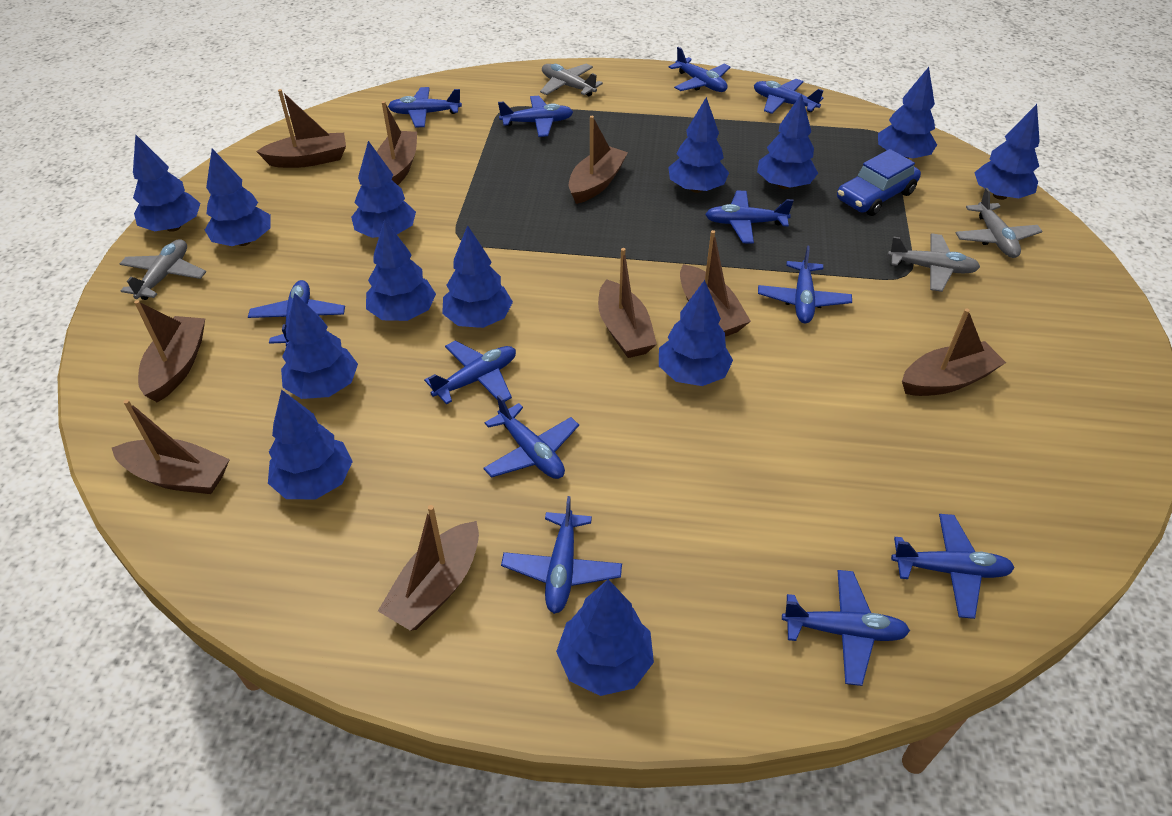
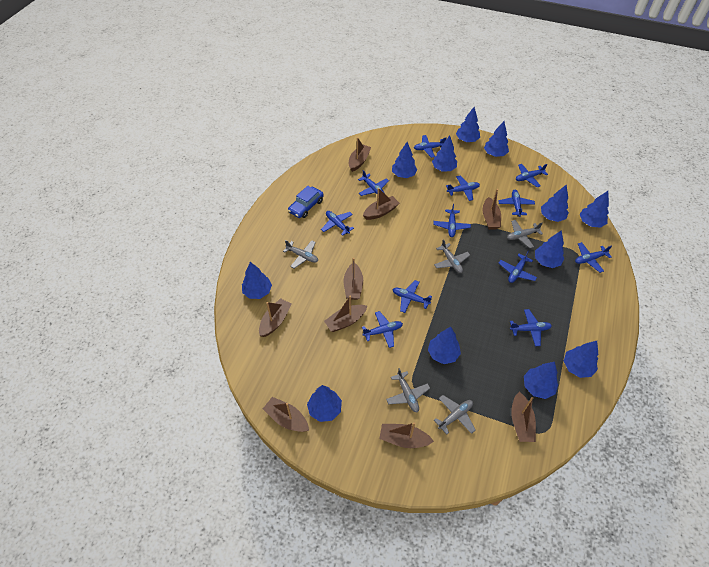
blue tree: [133,135,200,232] [205,149,271,246] [268,389,353,500] [281,293,358,399] [351,141,416,238] [366,219,436,321] [442,225,513,328] [556,579,654,696] [659,280,733,386] [668,97,729,193] [757,94,818,189] [878,67,937,159] [974,104,1040,200] = 13 -> [242,262,272,299] [307,385,342,422] [392,142,417,178] [428,327,461,364] [432,136,457,172] [456,107,480,142] [484,121,509,157] [524,362,558,399] [535,230,564,268] [541,185,569,222] [564,341,598,378] [580,191,609,228] = 12
grey plane: [119,239,206,300] [540,64,603,96] [888,233,980,292] [955,188,1043,258] = 4 -> [283,240,318,269] [386,368,430,412] [434,239,470,273] [434,395,476,435] [507,220,543,248] = 5

